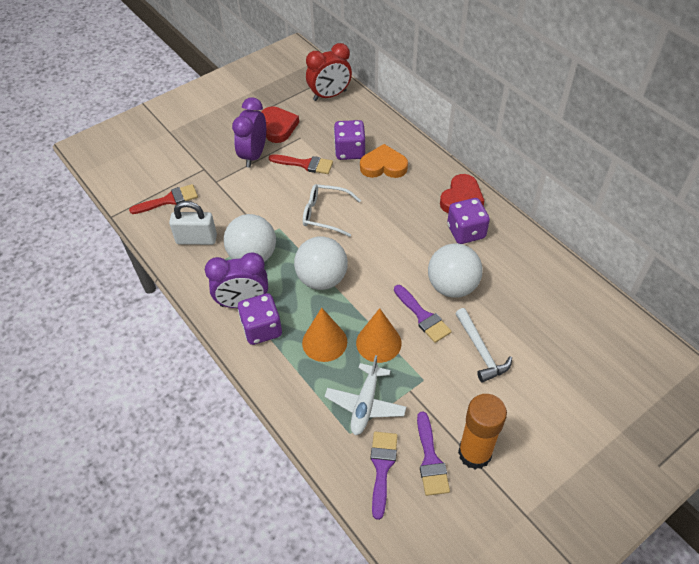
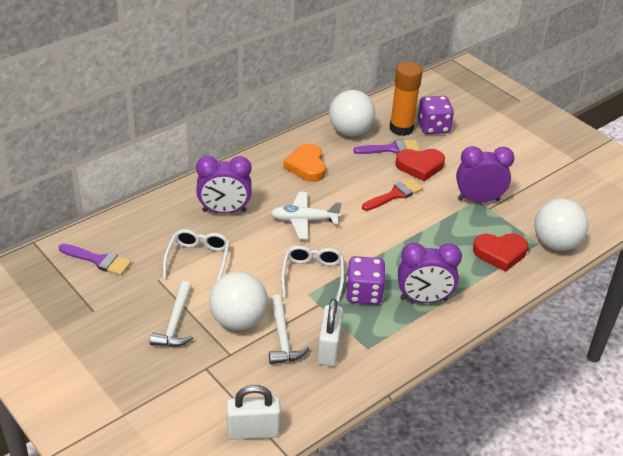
orange cone: [302,308,347,362] [356,308,401,363] = 2 -> none = 0
purple brush: [371,432,398,520] [394,285,452,343] [417,411,450,496] = 3 -> [59,244,132,276] [353,139,420,154] = 2
purple clock: [205,253,268,308] [232,97,266,168] = 2 -> [196,156,252,214] [398,243,462,303] [456,146,514,202] = 3
purple dice: [238,293,282,345] [334,120,365,160] [447,198,490,244] = 3 -> [346,256,386,305] [417,96,454,134] = 2
red brush: [129,184,198,214] [269,154,333,174] = 2 -> [362,178,423,211] = 1
red clock: [306,43,352,101] = 1 -> none = 0
white glasses: [303,184,361,237] = 1 -> [163,229,230,281] [281,246,344,302] = 2
white hammer: [455,308,512,383] = 1 -> [150,281,193,347] [269,295,310,364] = 2
white padlock: [169,201,217,245] = 1 -> [227,385,281,440] [317,299,343,366] = 2

